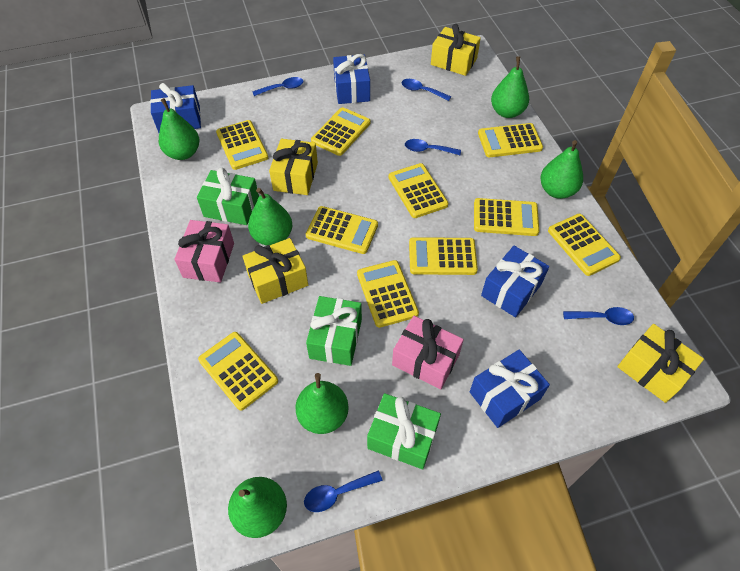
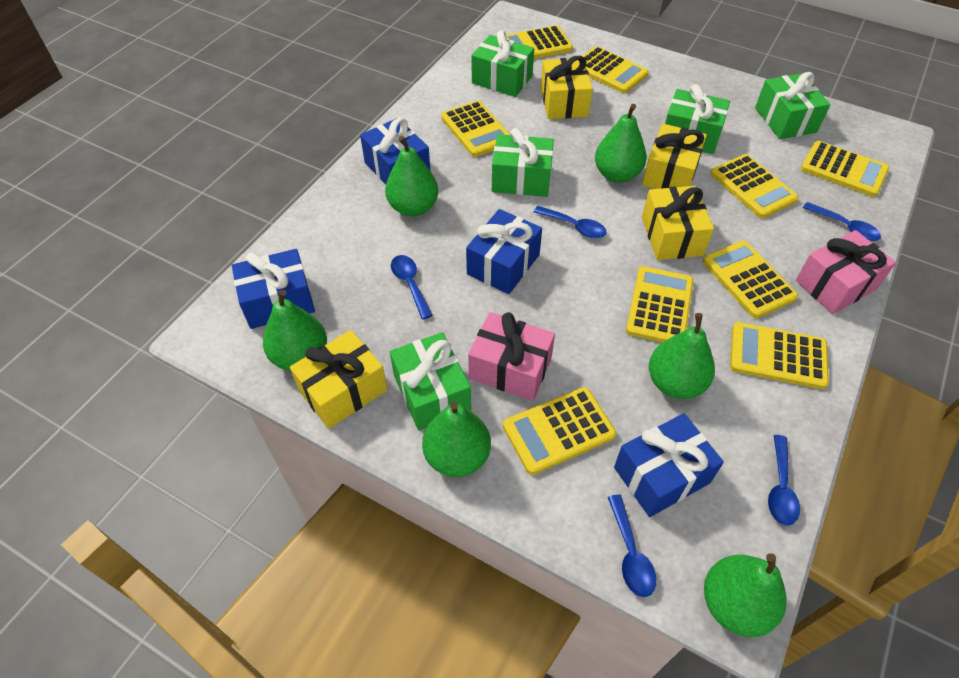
green gift: [197,168,259,225] [306,296,362,366] [367,393,441,469] = 3 -> [390,332,471,431] [471,30,534,97] [492,128,554,197] [665,84,730,154] [755,72,830,139] = 5
yellow calculator: [198,332,278,411] [216,120,268,170] [306,206,378,254] [311,107,370,156] [357,260,419,328] [389,163,448,218] [409,237,478,275] [474,198,539,236] [478,123,543,157] [548,214,621,276] = 10 -> [441,101,510,157] [503,387,616,475] [506,25,573,59] [583,46,649,93] [626,266,694,343] [703,241,798,318] [710,154,798,218] [730,322,829,389] [801,141,889,197] = 9

